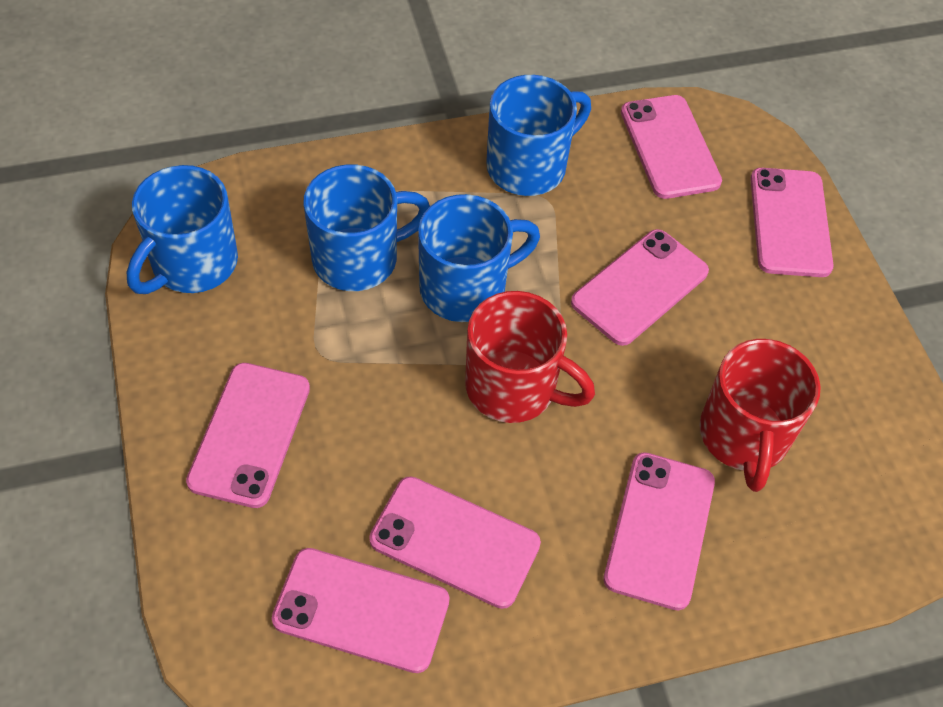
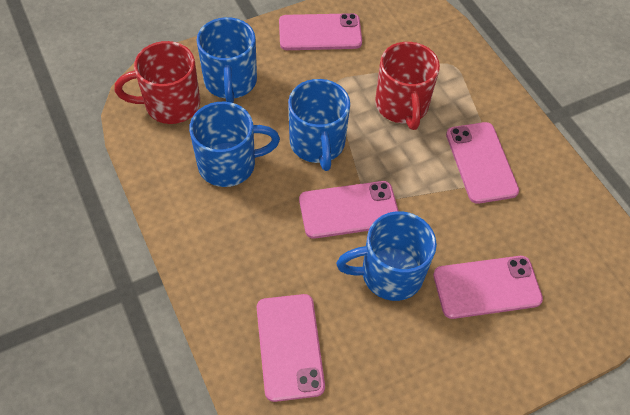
pink phone: [186,363,310,508] [272,548,450,673] [369,476,541,609] [571,229,709,346] [603,452,715,610] [621,95,722,199] [750,168,834,277] = 7 -> [257,294,325,402] [279,13,362,50] [299,181,398,239] [433,256,543,319] [446,122,519,204] = 5

